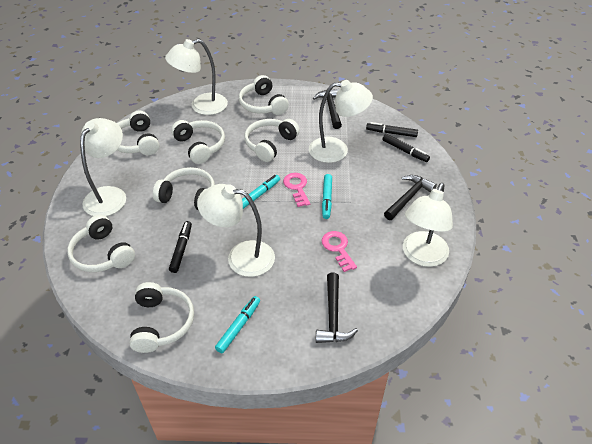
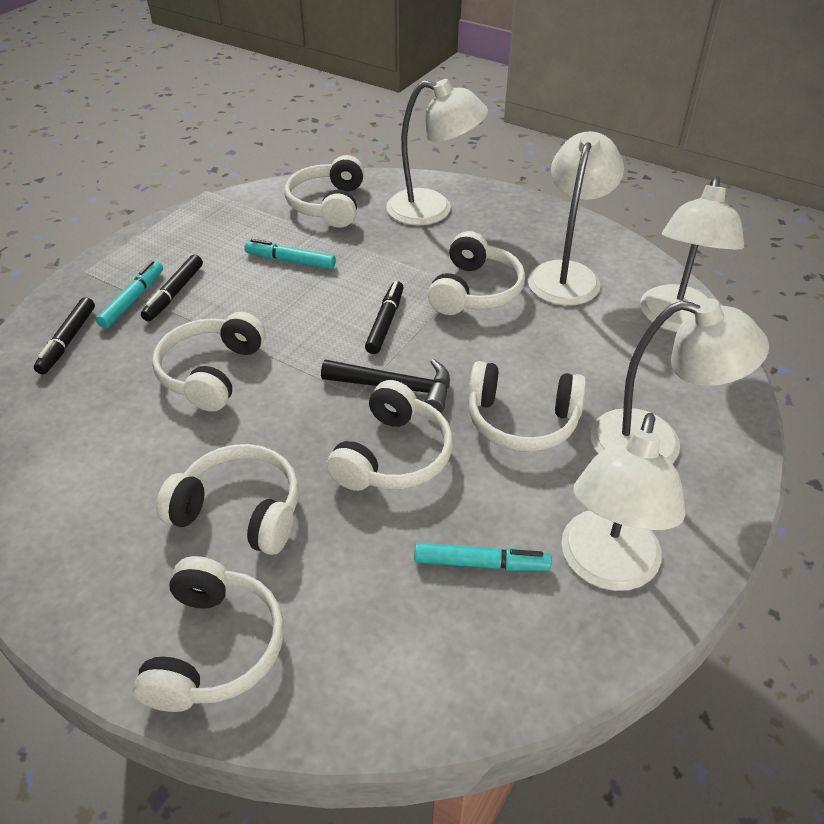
black hammer: [313,89,342,129] [316,273,358,343] [384,175,437,220] = 3 -> [321,359,450,413] = 1
pink key: [283,173,310,207] [322,231,357,272] = 2 -> none = 0

